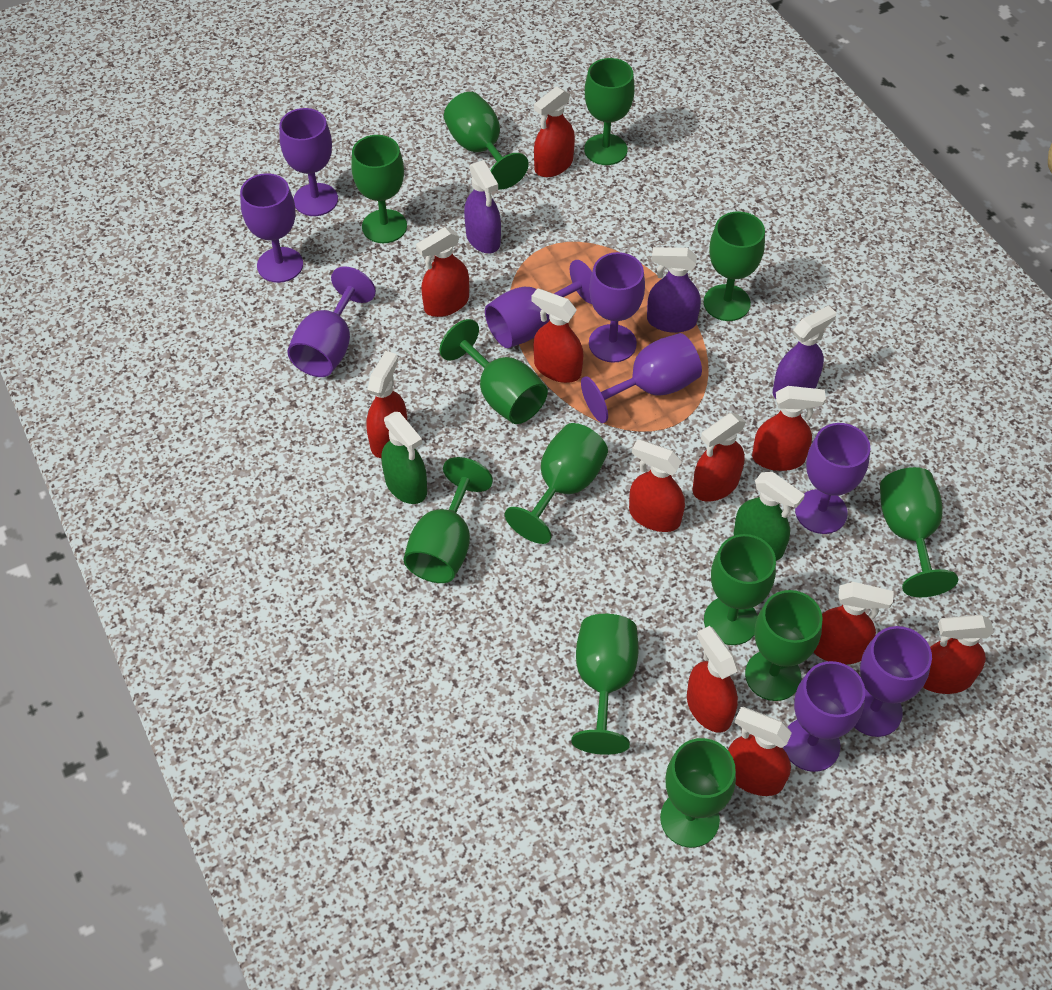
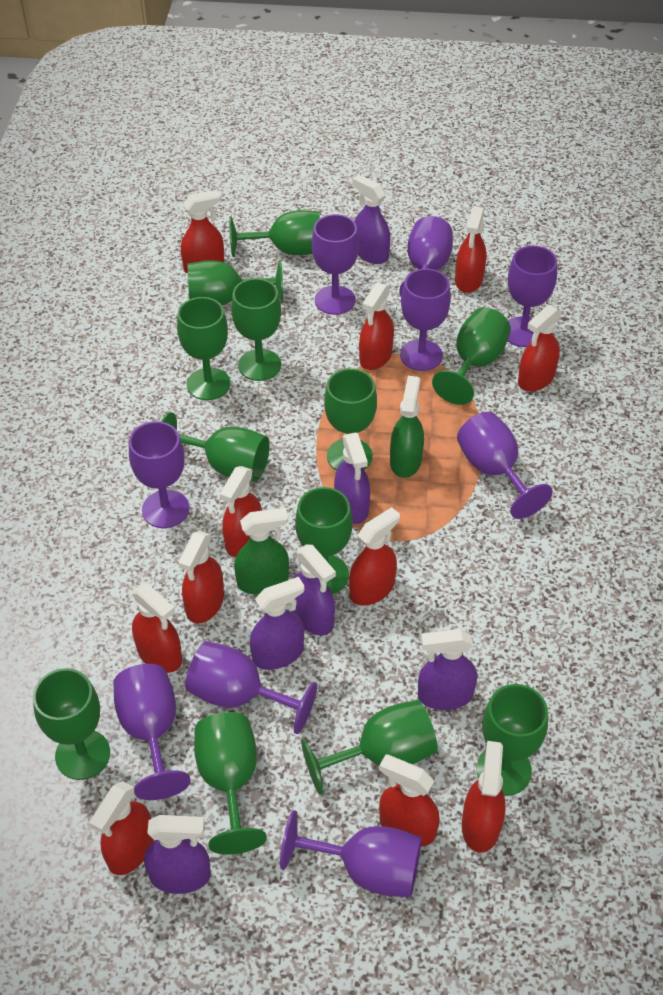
purple spray bottle: [464,160,501,253] [647,247,701,333] [773,305,836,399] = 3 -> [144,815,211,894] [250,577,304,670] [292,544,336,636] [334,433,370,524] [352,175,390,264] [418,629,477,710] = 6

